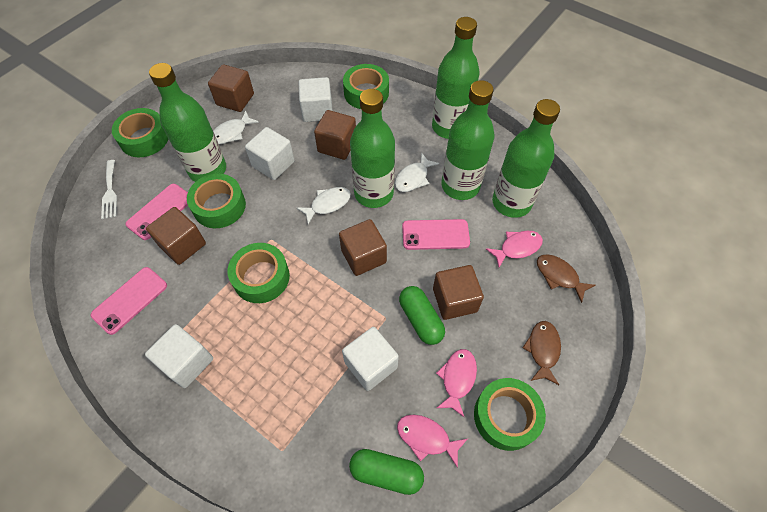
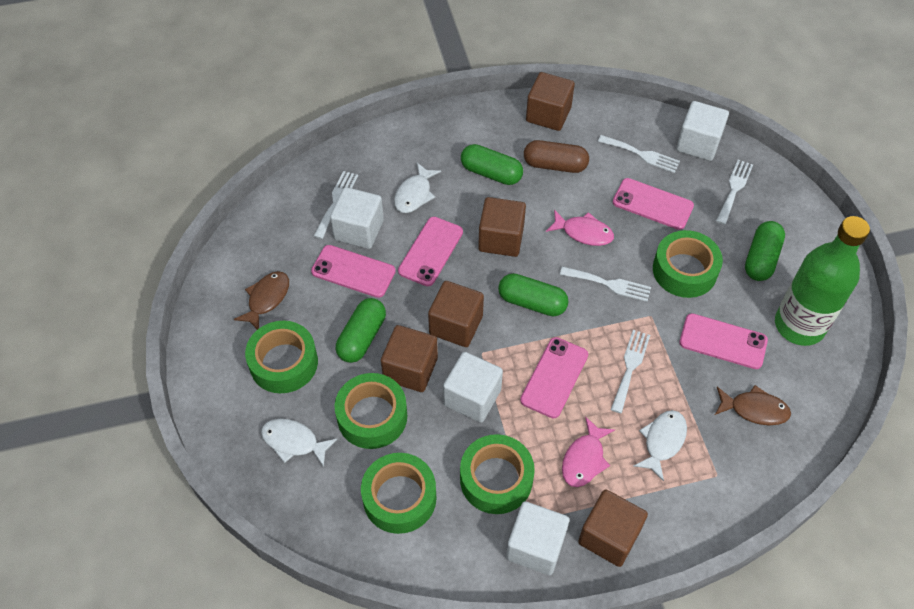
brown capsule: none = 0 -> [524,140,589,173] = 1
green bottle: [149,63,226,182] [350,89,395,208] [432,17,479,139] [441,80,494,200] [492,99,560,218] = 5 -> [775,216,870,346] = 1
green capsule: [349,449,424,495] [399,286,445,345] = 2 -> [336,298,386,363] [461,144,523,185] [498,273,569,316] [745,221,785,281] = 4
pink fish: [397,415,467,468] [436,349,477,417] [486,231,543,268] = 3 -> [546,210,614,246] [562,417,615,487] = 2
pink phone: [91,267,167,335] [125,184,188,240] [402,219,470,250] = 3 -> [311,245,396,298] [398,217,463,286] [520,337,588,418] [613,178,694,230] [679,313,768,369] = 5
white fork: [101,160,117,219] = 1 -> [314,171,358,239] [560,266,651,302] [598,135,680,173] [611,330,650,413] [716,160,753,225] = 5

